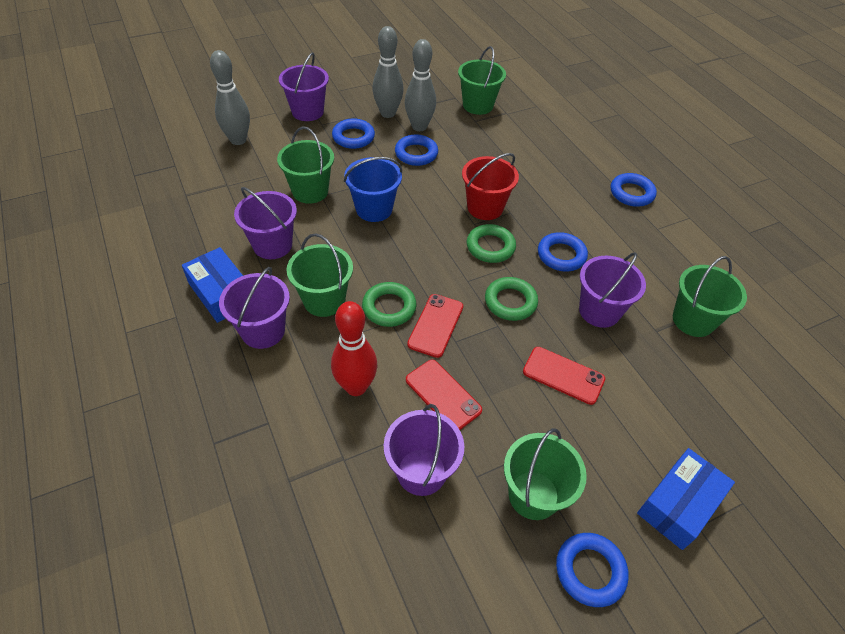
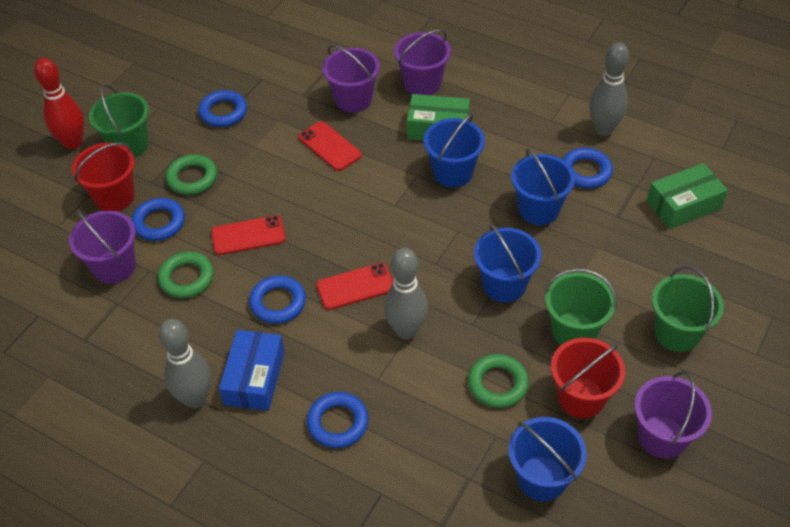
blue box: [182,247,243,323] [637,448,735,550] = 2 -> [219,330,285,411] = 1
blue bucket: [344,157,402,222] = 1 -> [424,113,485,187] [474,223,541,303] [508,417,587,501] [511,148,575,225] = 4
green box: none = 0 -> [407,94,470,141] [647,163,728,229] = 2
green bucket: [277,126,334,204] [287,233,353,317] [458,46,506,115] [504,428,587,520] [673,256,747,337] = 5 -> [89,84,149,158] [544,268,617,345] [652,266,724,352] = 3
purple bucket: [219,267,290,349] [234,187,297,259] [279,52,329,121] [384,404,464,496] [579,252,646,328] = 5 -> [69,210,136,284] [322,45,380,113] [394,29,451,95] [634,371,712,459] = 4
red bucket: [462,153,519,220] = 1 -> [72,142,135,211] [551,338,625,418] = 2

